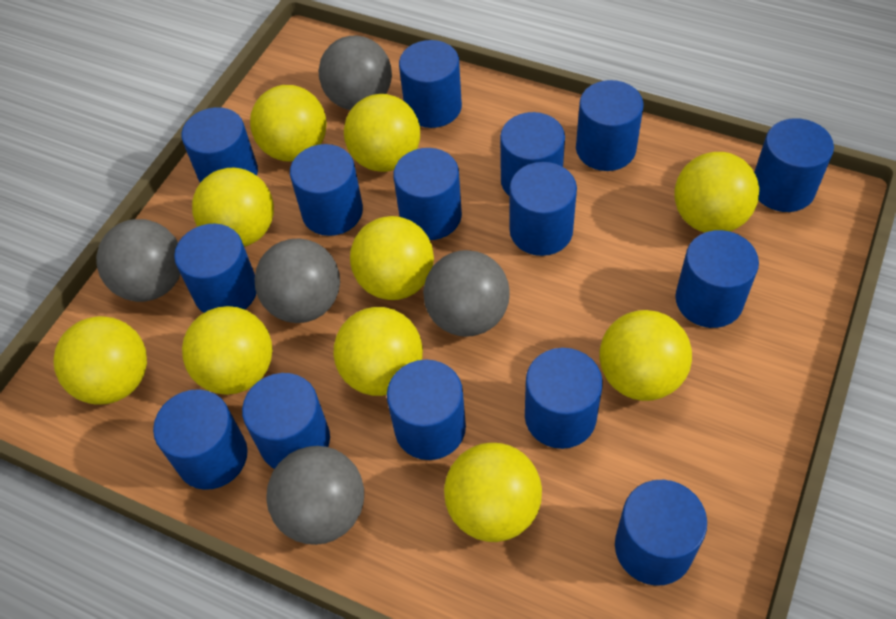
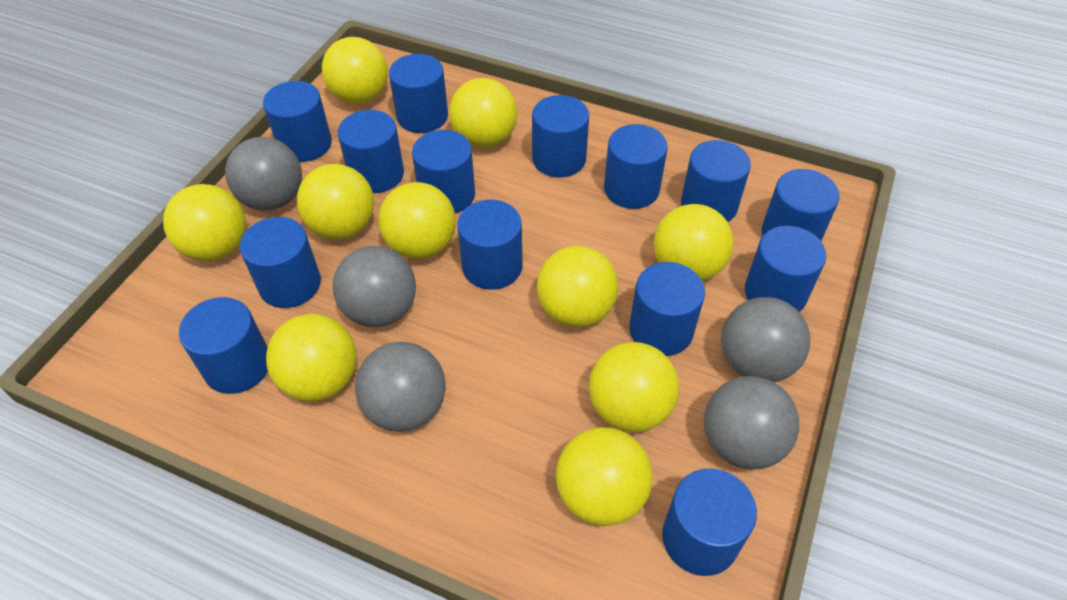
blue cylinder: [153,389,248,490] [174,223,257,313] [182,107,258,183] [242,373,330,469] [290,144,363,236] [387,359,466,460] [393,148,462,240] [399,40,462,128] [500,112,565,196] [510,162,577,256] [525,348,603,449] [576,80,644,171] [615,480,707,586] [675,230,759,328] [754,118,834,212] = 15 -> [179,297,268,394] [240,217,321,308] [263,81,332,162] [338,110,404,193] [389,54,448,133] [412,130,475,214] [457,200,523,290] [532,95,589,178] [604,124,668,209] [629,262,705,356] [662,468,757,576] [681,140,751,222] [745,226,826,312] [762,169,840,241] = 14

